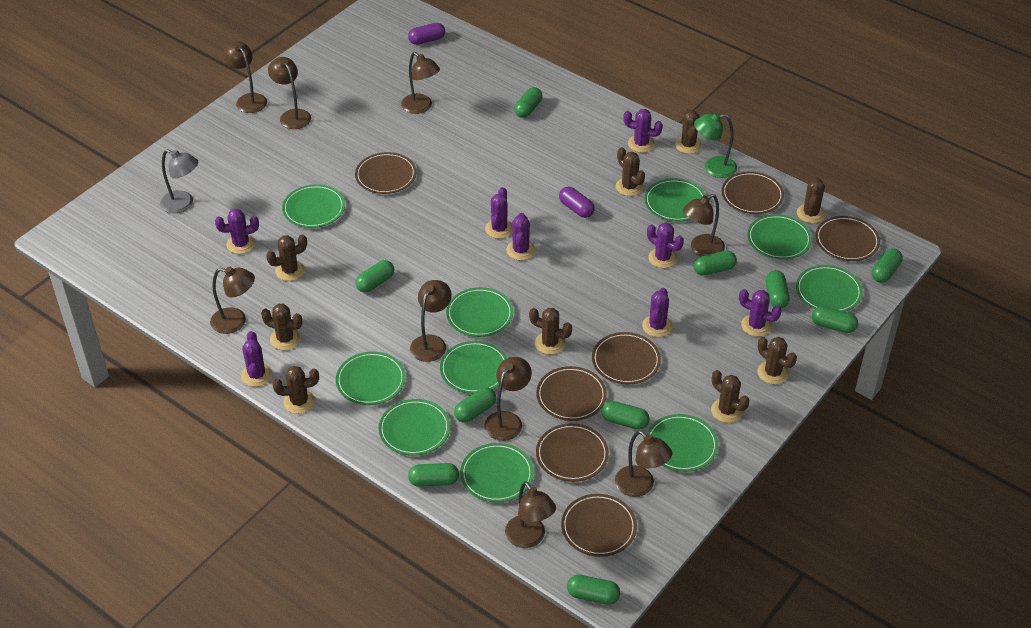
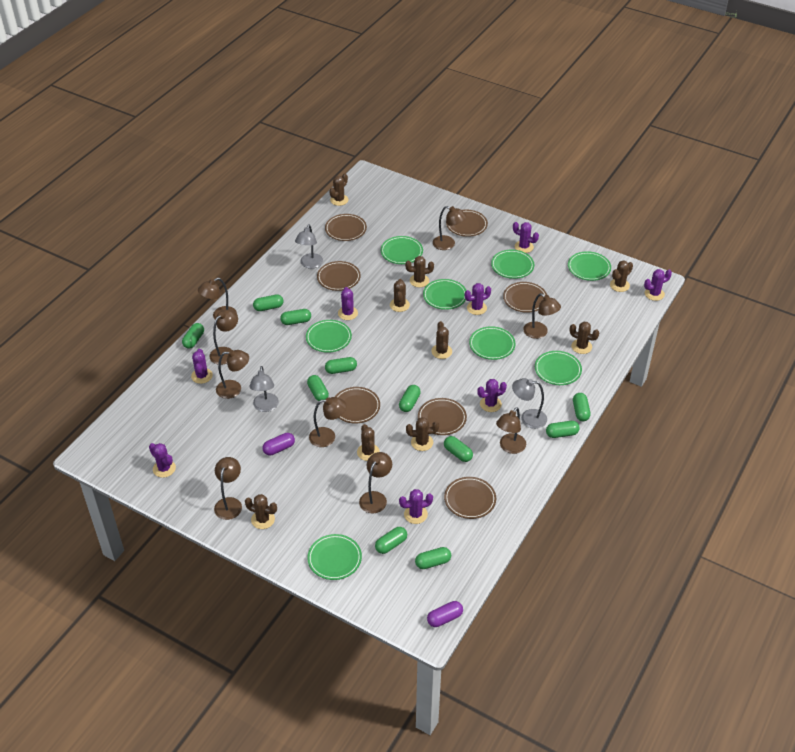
green capsule: [355,260,394,293] [408,463,459,487] [454,387,496,423] [514,87,542,118] [567,575,620,605] [602,401,650,430] [694,251,737,275] [766,270,790,308] [812,306,858,333] [872,248,903,283] = 10 -> [182,323,204,349] [253,294,284,311] [280,309,311,325] [307,375,329,401] [325,357,357,374] [375,527,407,554] [399,385,421,412] [415,547,451,569] [444,436,473,462] [546,421,580,438] [573,393,591,421] = 11
green lamp: [694,112,737,178] = 1 -> none = 0
green plate: [282,184,345,228] [336,351,406,405] [379,399,450,456] [440,341,507,394] [446,287,513,337] [460,443,534,502] [644,178,706,222] [647,414,718,472] [747,214,812,260] [796,265,863,312] = 10 -> [306,320,352,353] [307,534,362,580] [381,236,423,264] [423,279,467,310] [469,326,516,360] [491,250,534,279] [535,351,582,385] [568,251,611,281] = 8
grey lamp: [160,149,198,213] = 1 -> [249,366,279,412] [295,224,323,269] [512,378,547,429] = 3

